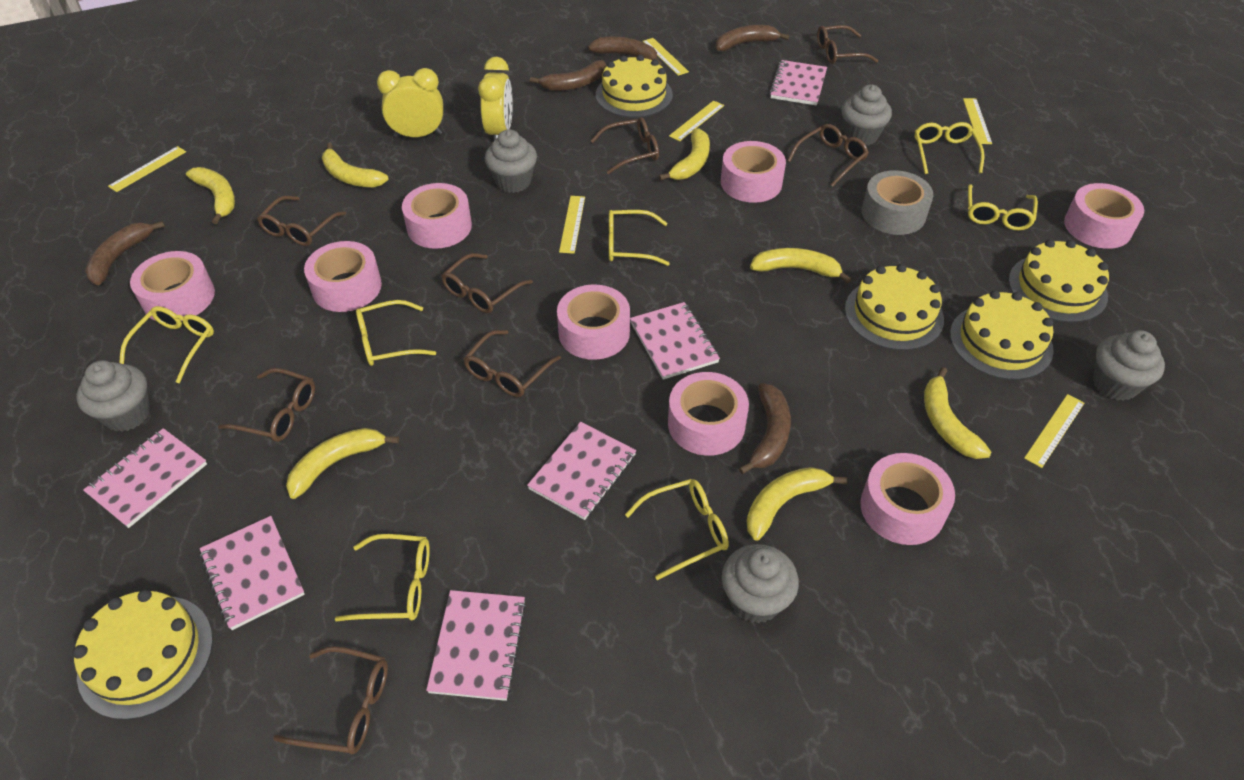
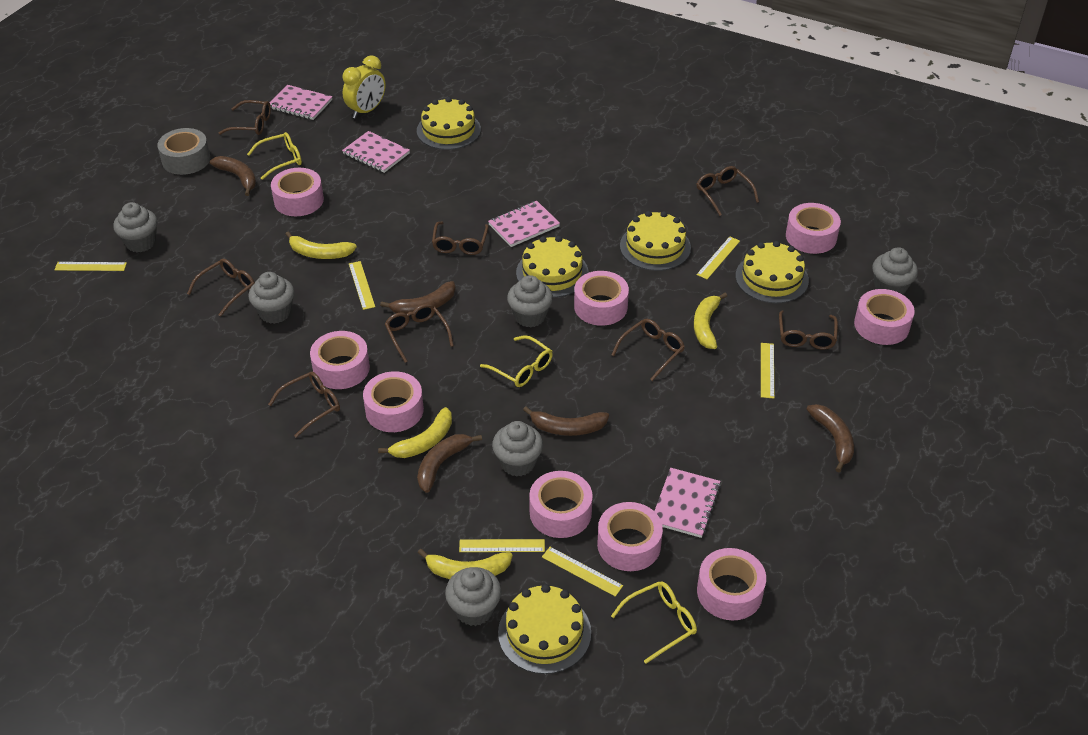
grey cupcake: [76,360,151,432] [485,129,537,193] [722,544,799,623] [841,85,892,145] [1093,330,1165,401] = 5 -> [113,202,158,252] [248,272,295,324] [445,567,501,626] [492,421,543,477] [507,275,553,327] [872,247,918,295] = 6
pink notebook: [83,428,207,528] [200,516,305,630] [426,590,527,701] [527,422,636,520] [630,302,720,380] [769,60,827,106] = 6 -> [270,85,332,120] [342,131,410,173] [488,201,560,247] [654,468,721,538] = 4
pink tape: [130,251,215,321] [304,241,382,312] [402,183,472,249] [557,284,630,360] [668,372,749,456] [721,141,786,203] [860,453,955,545] [1064,183,1144,249] = 8 -> [271,168,324,216] [310,331,370,389] [363,371,424,432] [529,471,593,538] [574,271,629,326] [597,502,663,571] [697,548,766,620] [786,203,841,254] [854,289,915,345] = 9
yellow banana: [186,167,235,224] [286,428,399,499] [322,143,389,187] [659,129,710,181] [747,467,847,541] [750,248,851,283] [924,367,991,459] = 7 -> [285,231,357,259] [378,407,452,458] [418,549,513,579] [694,293,727,349] = 4
yellow clock: [377,68,443,138] [478,57,513,140] = 2 -> [342,55,386,119] = 1
yellow glasses: [119,306,214,383] [335,534,430,621] [356,300,436,366] [609,210,670,266] [625,479,729,580] [915,122,984,174] [968,184,1038,230] = 7 -> [247,132,302,180] [480,335,553,387] [611,581,697,663] = 3

